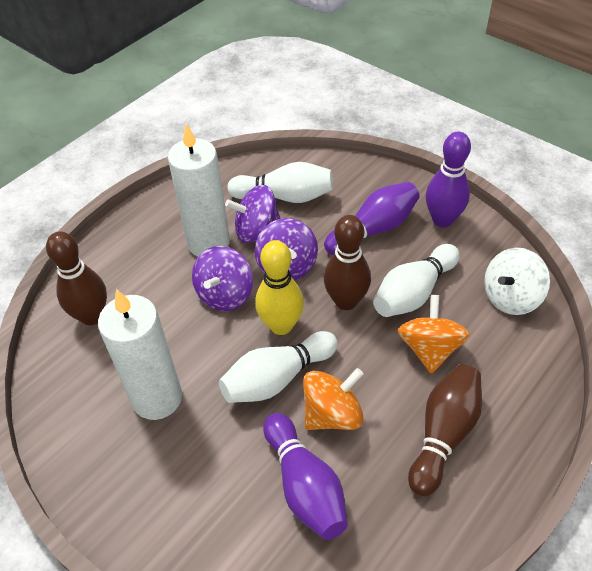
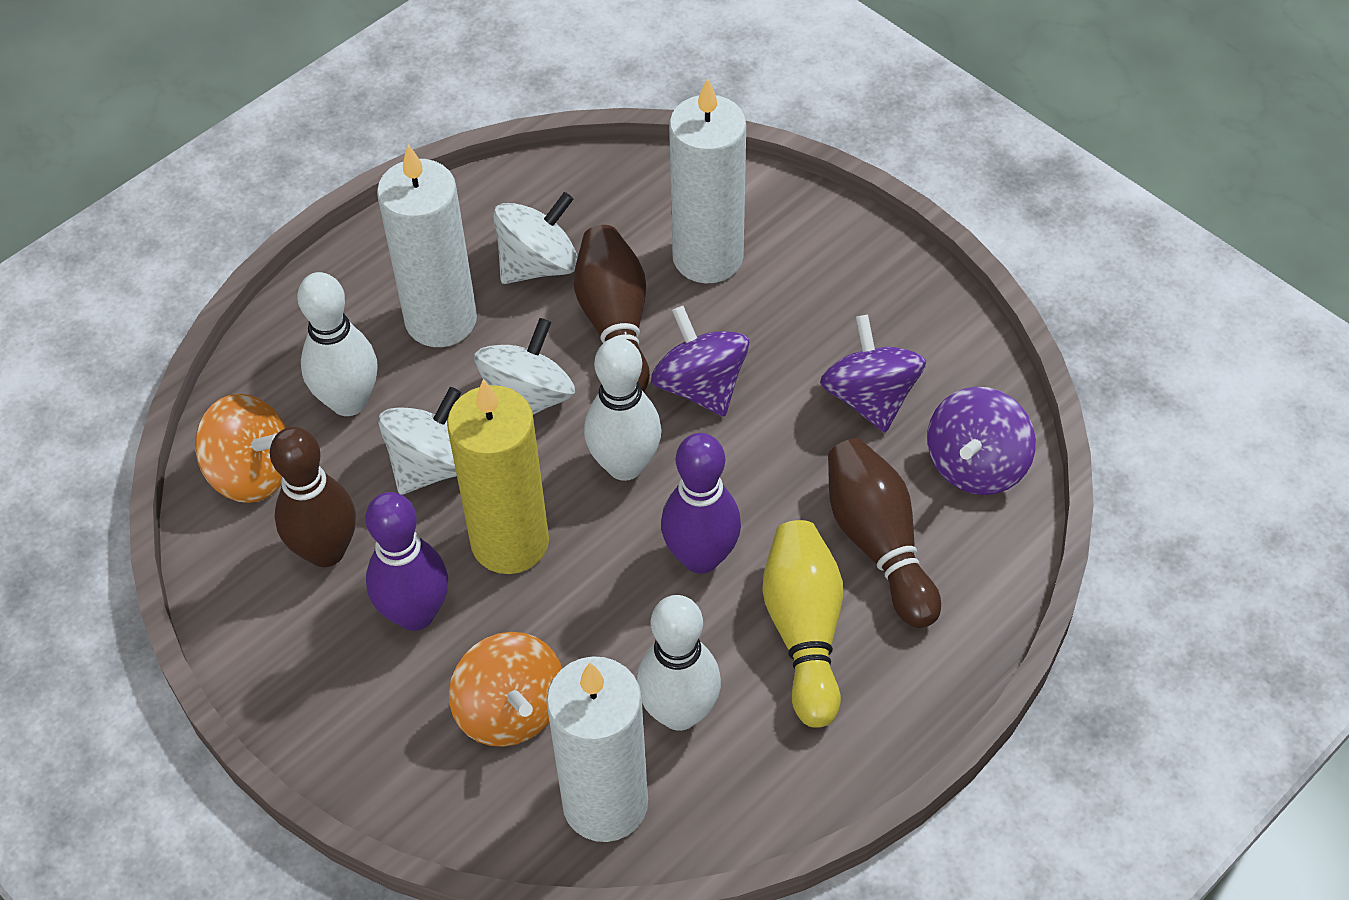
purple bowling pin: [263,413,348,540] [324,182,420,255] [426,132,471,227] = 3 -> [366,492,448,631] [661,433,741,574] = 2
white candle: [98,289,182,420] [168,124,230,257] = 2 -> [377,144,477,347] [546,656,648,842] [669,78,746,283] = 3
white spinning top: [484,248,550,315] = 1 -> [378,387,461,495] [474,318,575,415] [493,192,578,284] = 3
yellow candle: none = 0 -> [447,379,549,574] = 1

